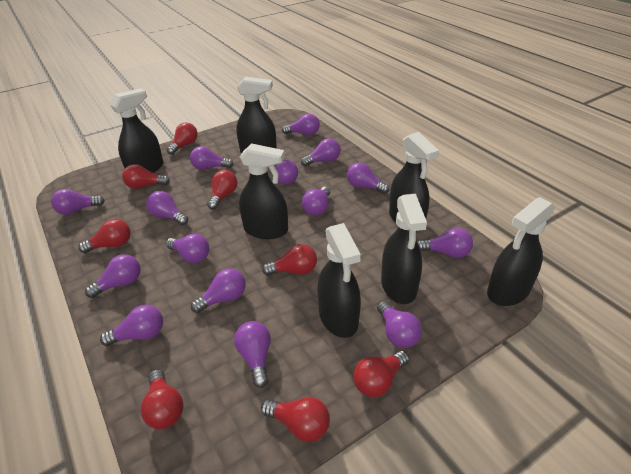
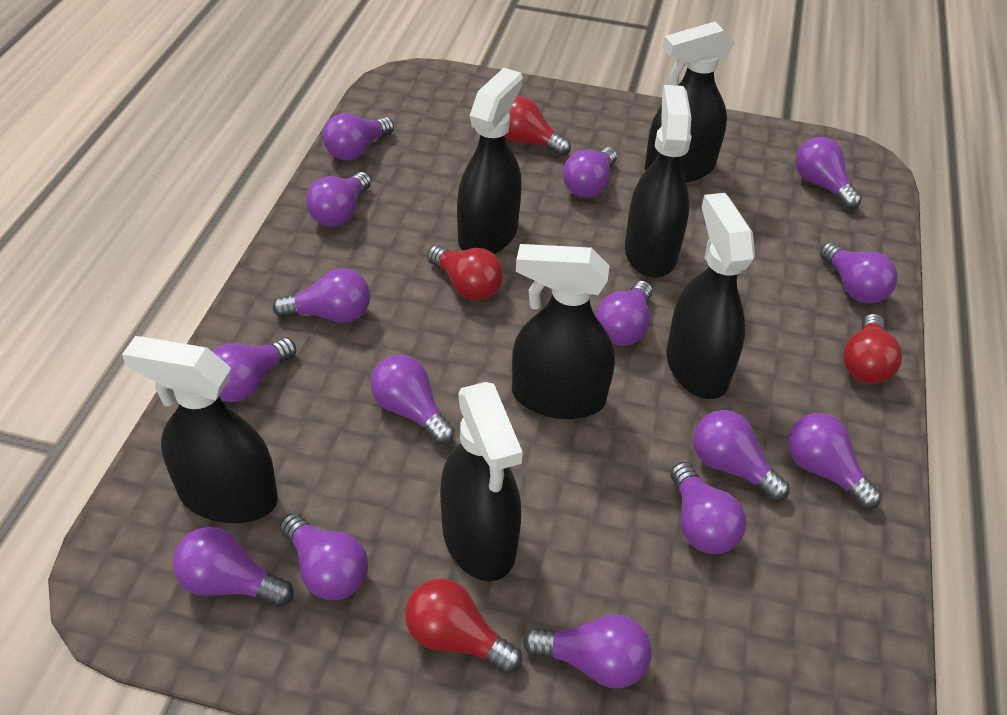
red light bulb: [78,219,131,253] [122,164,170,189] [141,369,184,429] [166,122,198,155] [207,170,237,210] [261,397,330,442] [262,244,317,276] [353,350,409,397] = 8 -> [405,579,522,674] [427,245,503,301] [504,96,571,156] [843,314,902,384] = 4

